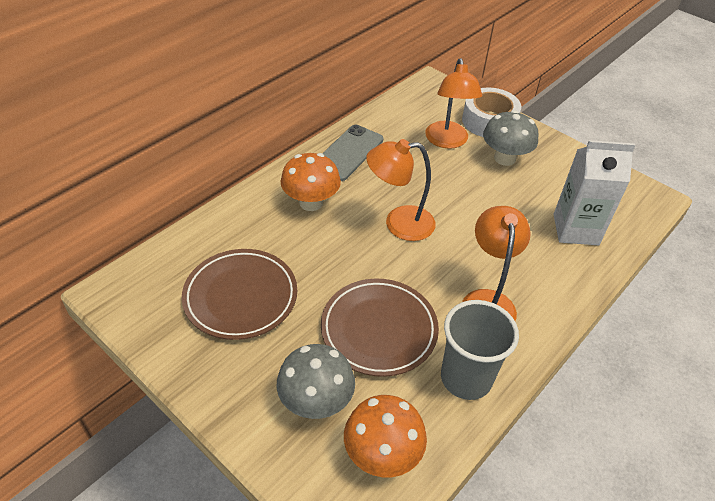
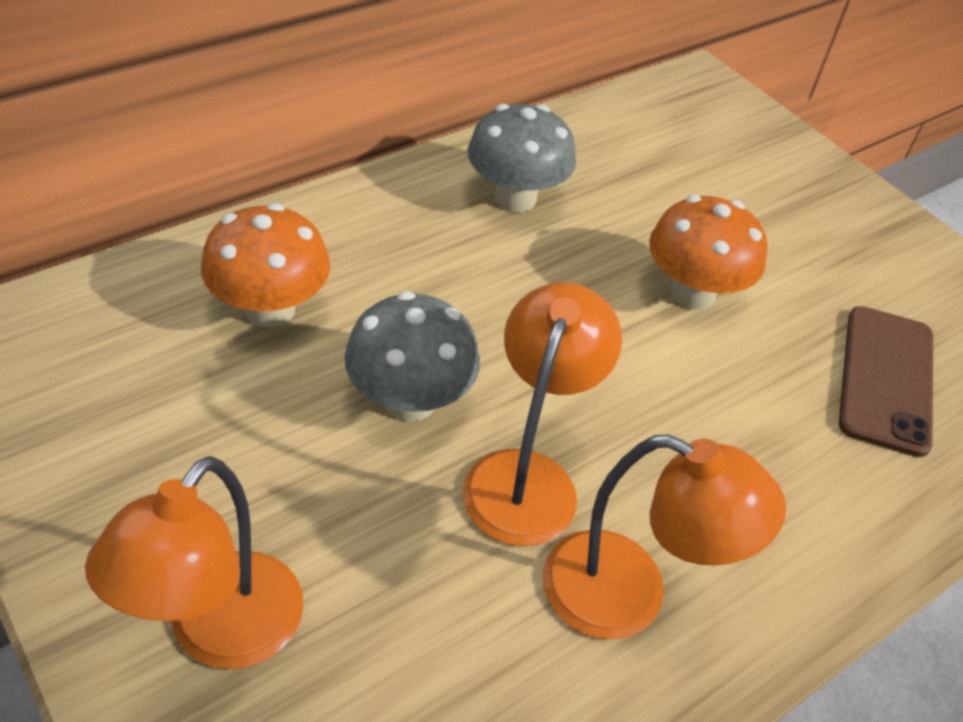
brown phone: none = 0 -> [839,306,933,457] = 1
brown plate: [182,249,297,340] [321,279,439,377] = 2 -> none = 0
grey cup: [441,300,519,400] = 1 -> none = 0
grey phone: [322,125,383,181] = 1 -> none = 0
white carton: [554,140,636,245] = 1 -> none = 0
white tape: [462,87,521,137] = 1 -> none = 0

